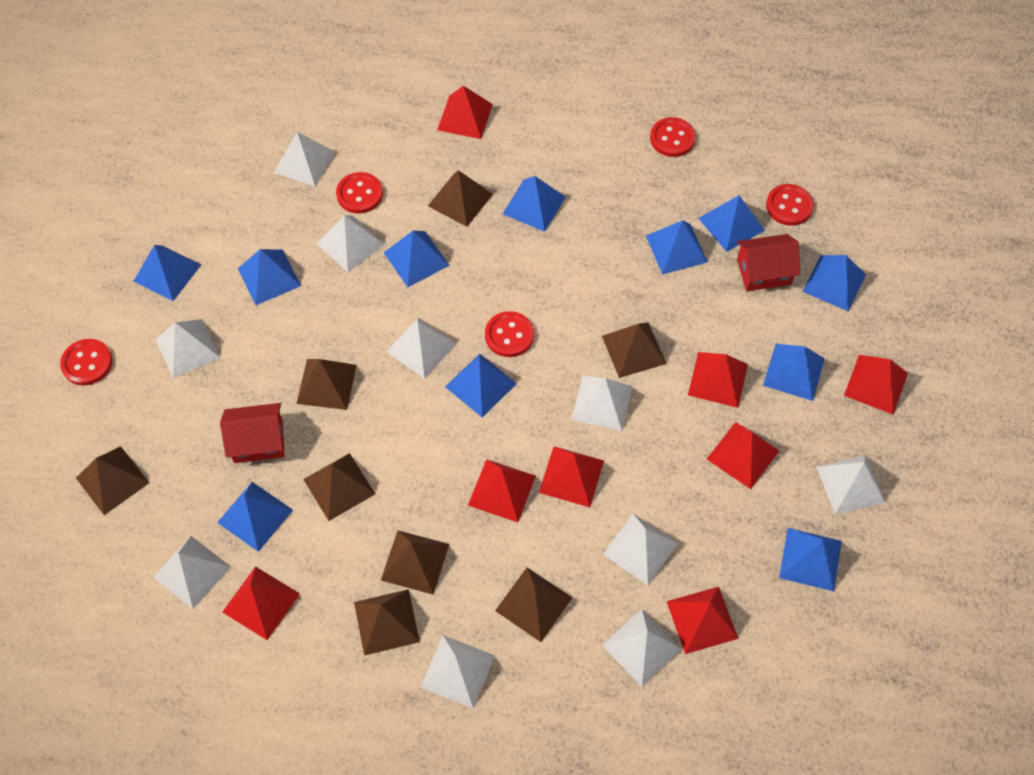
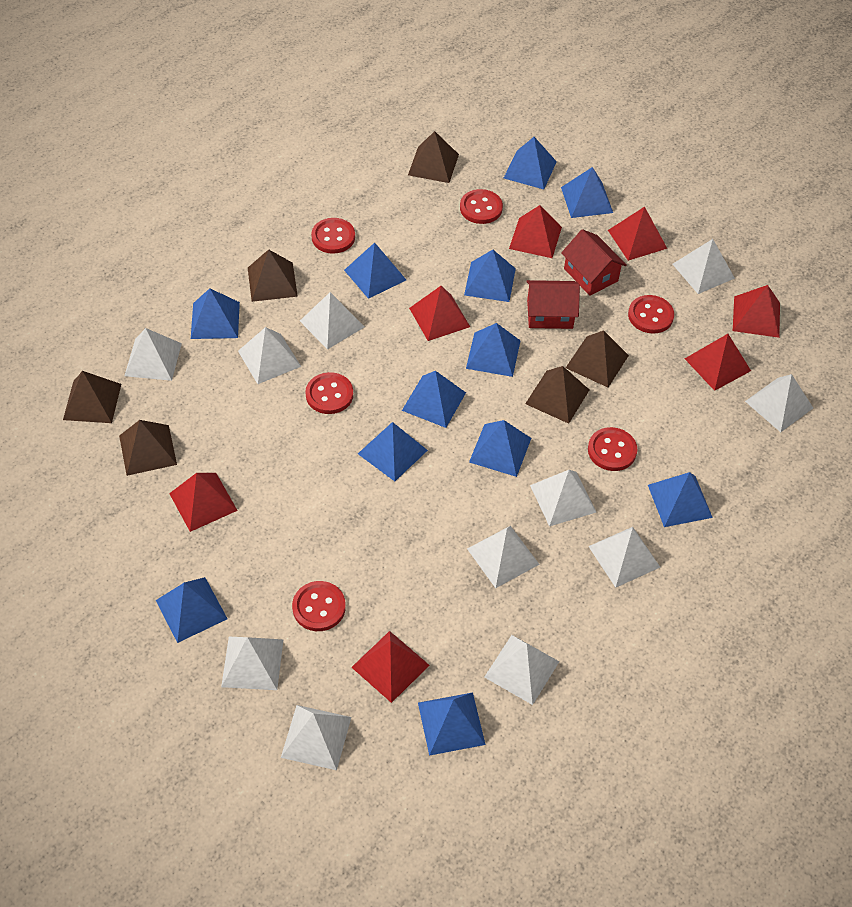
blue pyramid: [133,245,201,301] [217,482,293,552] [238,249,301,305] [384,231,450,287] [445,354,517,417] [503,176,565,232] [646,220,708,275] [698,195,765,252] [763,344,825,401] [779,528,842,591] [802,255,866,311] = 11 -> [156,577,227,643] [191,288,240,339] [344,243,406,299] [358,422,428,481] [402,371,466,428] [418,692,486,756] [464,250,516,302] [466,323,521,377] [469,420,531,477] [504,137,557,189] [561,167,613,218] [648,472,713,527] = 12
brown pyramid: [76,446,149,515] [296,359,357,410] [303,453,375,521] [354,589,420,656] [381,531,449,594] [428,170,493,227] [495,568,572,642] [602,322,666,378] = 8 -> [63,371,121,423] [119,420,177,476] [248,249,298,302] [408,131,459,183] [525,366,589,424] [566,330,629,387] = 6
red button: [60,339,112,386] [336,172,383,213] [485,311,534,357] [650,117,696,157] [766,184,814,226] = 5 -> [292,581,346,631] [305,372,353,414] [311,218,355,254] [460,189,503,224] [588,427,637,471] [628,295,674,334] = 6
red pyramid: [223,566,300,640] [437,86,493,139] [468,459,536,522] [539,447,604,507] [667,587,738,654] [688,352,748,408] [707,422,779,489] [844,355,908,415] = 8 -> [169,473,238,532] [351,631,430,703] [409,286,470,341] [509,205,562,258] [608,207,667,261] [685,334,751,391] [733,285,780,338] = 7
white pyramid: [153,536,231,609] [155,319,221,379] [274,132,335,187] [317,215,384,272] [386,317,456,379] [421,635,495,708] [571,375,632,431] [602,514,678,585] [602,609,682,687] [816,455,885,515] = 10 -> [124,328,182,381] [221,637,284,690] [238,327,301,384] [281,705,351,770] [300,292,364,349] [467,526,540,588] [484,635,560,705] [530,470,596,526] [588,527,660,588] [673,239,735,294] [745,374,813,432] = 11

